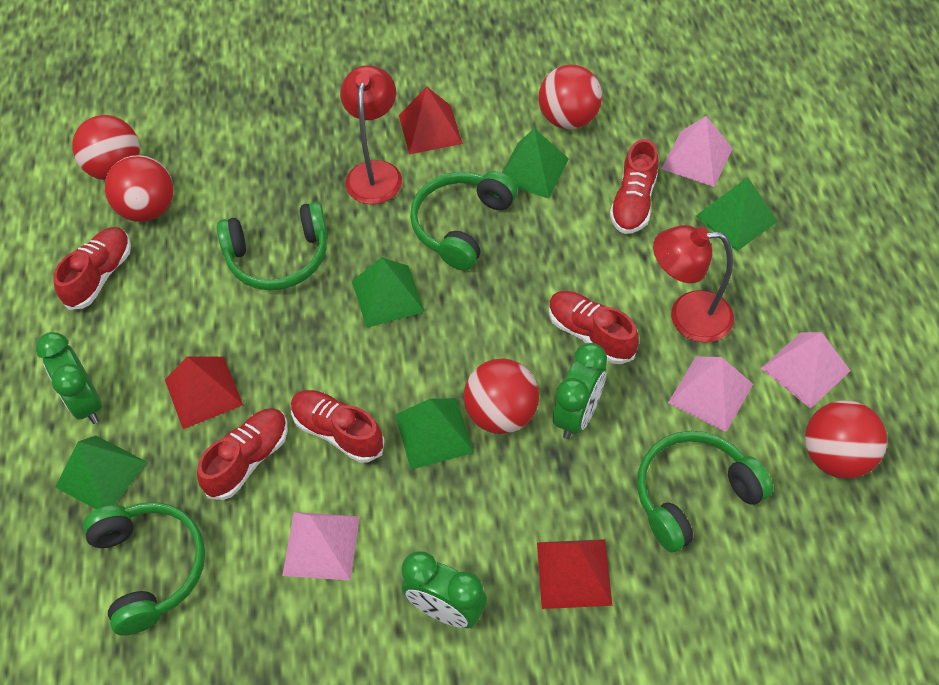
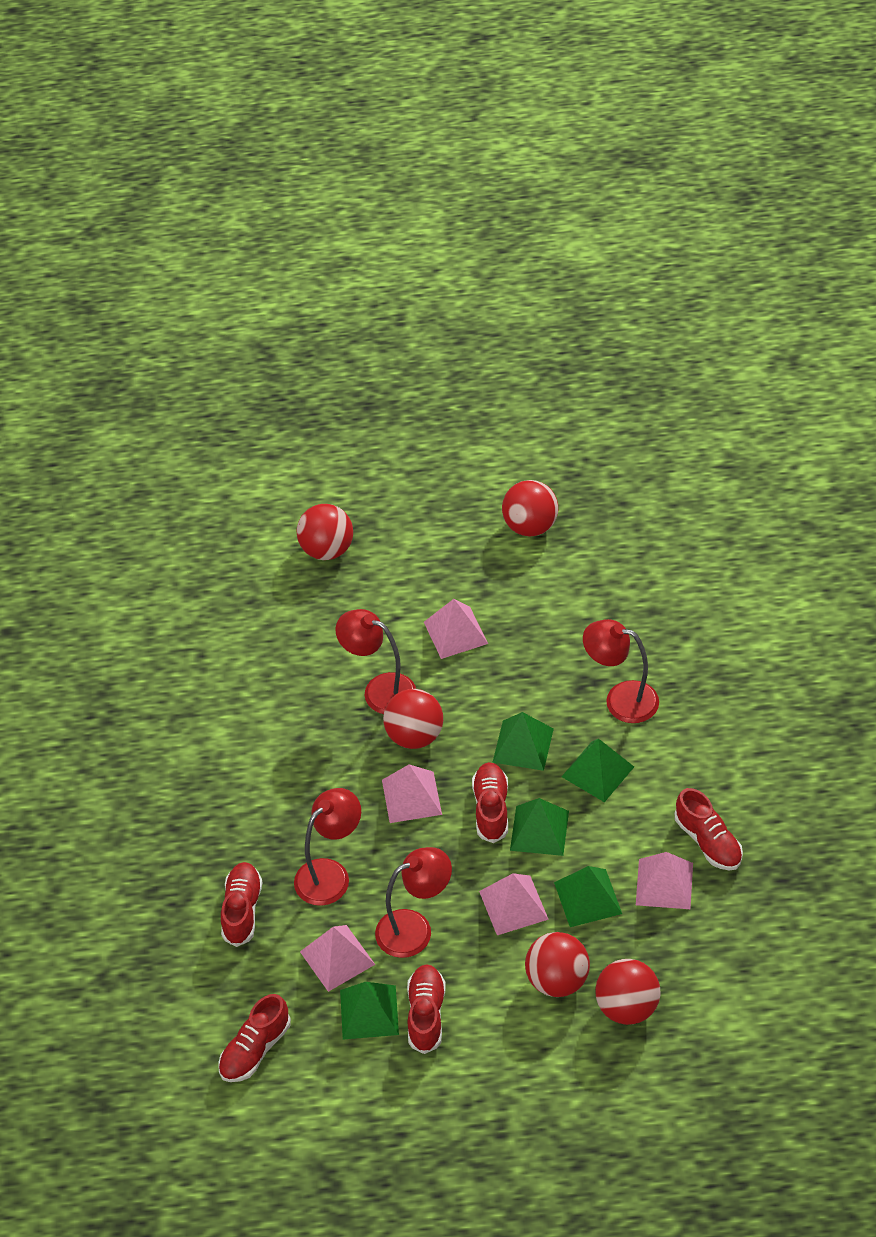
green clock: [36,332,102,424] [402,551,487,628] [553,343,607,439] = 3 -> none = 0
green headphones: [83,502,205,636] [217,202,328,290] [410,171,517,271] [637,431,773,552] = 4 -> none = 0
pink pyramid: [282,512,360,581] [661,116,733,187] [668,356,753,432] [761,332,850,409] = 4 -> [300,925,375,992] [382,764,442,823] [424,599,488,659] [479,873,549,935] [636,852,693,909] = 5
red lamp: [340,65,402,204] [653,225,734,343] = 2 -> [294,788,361,906] [335,609,416,714] [375,847,452,958] [583,619,659,723] = 4
red pyramid: [165,356,243,429] [399,87,463,154] [537,539,612,609] = 3 -> none = 0

